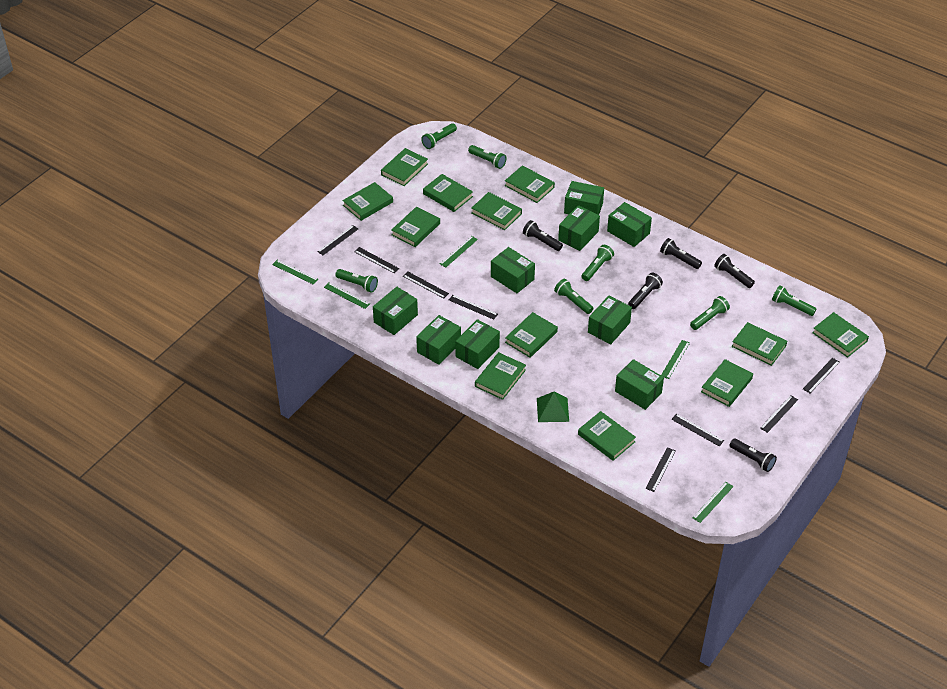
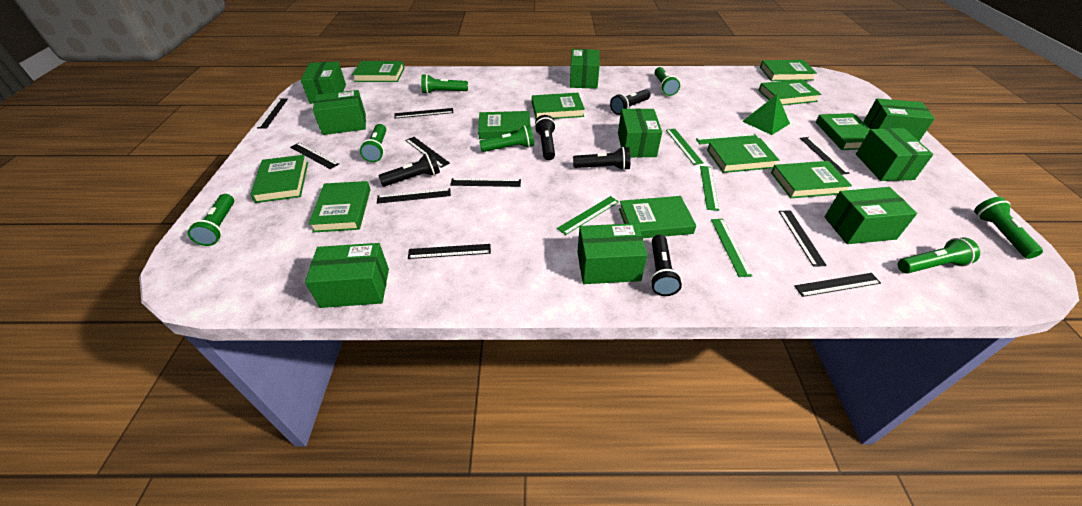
black ruler: [317,225,358,255] [354,247,399,273] [403,272,449,298] [449,295,498,320] [645,447,676,492] [671,414,724,446] [760,395,798,433] [803,358,840,393] = 8 -> [257,98,288,129] [290,143,339,169] [377,188,451,204] [394,108,454,119] [405,137,450,168] [408,244,491,259] [450,178,521,187] [779,210,827,267] [794,273,881,297] [800,137,850,175] = 10
green book: [342,182,393,221] [381,148,428,186] [391,206,440,247] [423,174,473,212] [471,192,522,230] [475,352,526,400] [505,165,555,203] [505,312,558,358] [578,411,636,461] [701,359,753,407] [731,322,787,366] [812,312,869,358] = 12 -> [250,155,308,203] [308,181,371,232] [352,61,404,82] [478,111,531,139] [532,93,585,119] [619,196,696,238] [707,138,779,173] [758,79,821,105] [760,60,817,81] [771,161,852,198] [816,113,870,150] = 11

